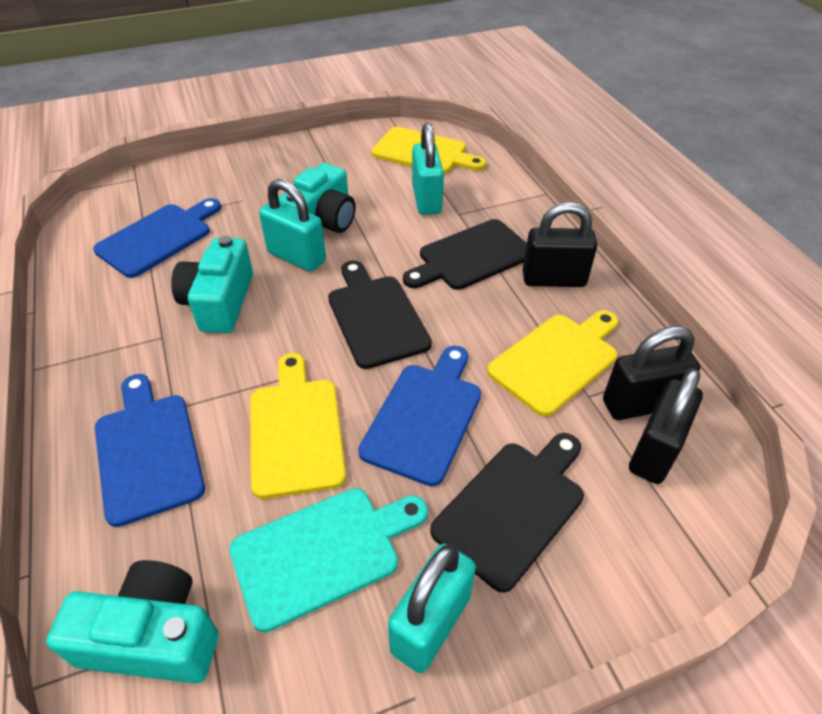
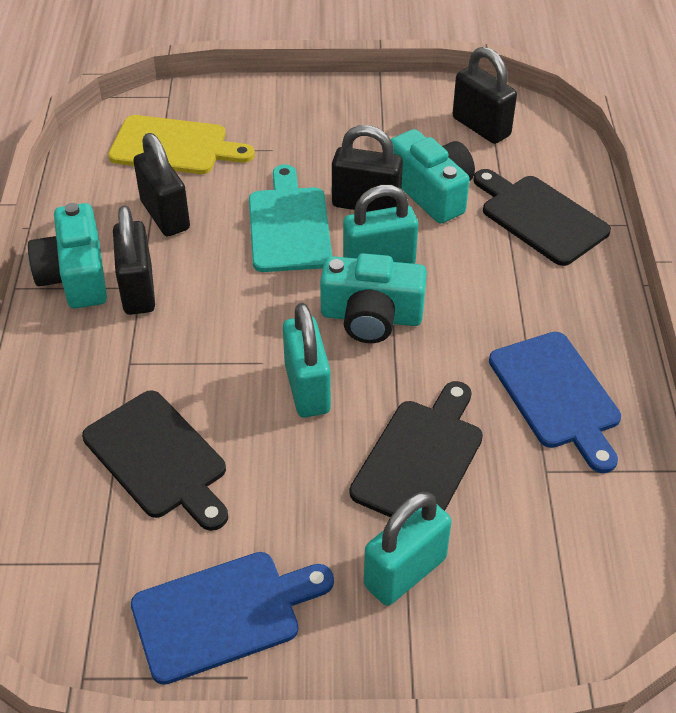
black padlock: [523,202,597,287] [603,326,700,420] [629,368,703,484] = 3 -> [113,205,155,315] [133,133,190,236] [332,125,403,212] [452,47,517,144] = 4
blue cutting board: [93,198,221,278] [95,374,205,527] [358,346,481,486] = 3 -> [131,552,334,685] [489,332,621,473] = 2
yellow cutting board: [250,353,346,499] [371,127,486,174] [487,310,618,416] = 3 -> [108,115,255,174] = 1

